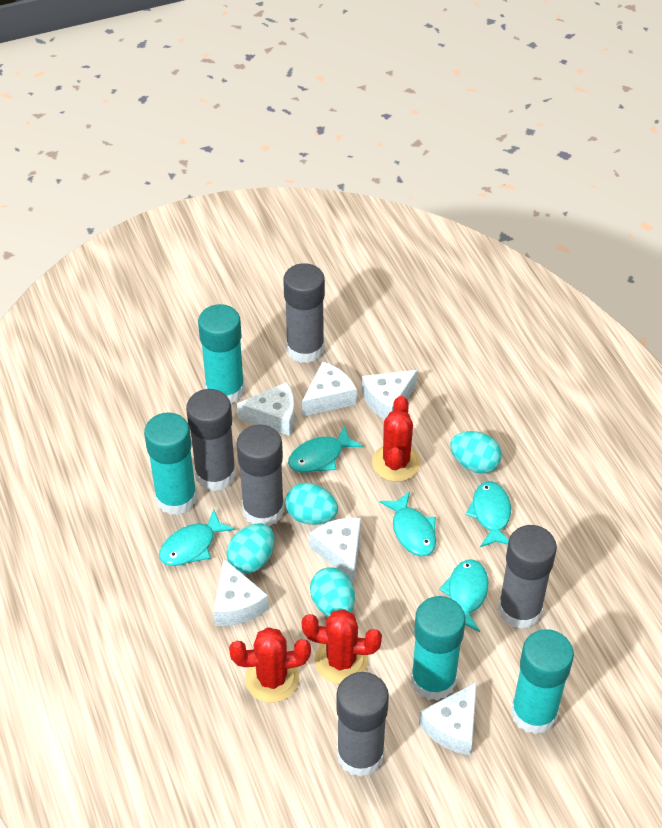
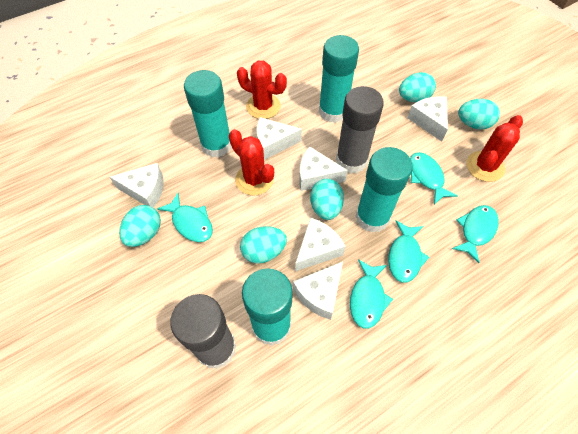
grey glue stick: [186,389,236,491] [236,425,284,527] [283,263,325,363] [336,672,389,777] [498,525,557,629] = 5 -> [170,294,236,369] [336,86,384,174] = 2
turquoise egg: [226,523,274,573] [285,483,338,525] [310,568,355,617] [450,431,502,474] = 4 -> [119,205,161,247] [240,226,287,264] [310,179,344,220] [399,72,436,102] [458,99,500,130] = 5

